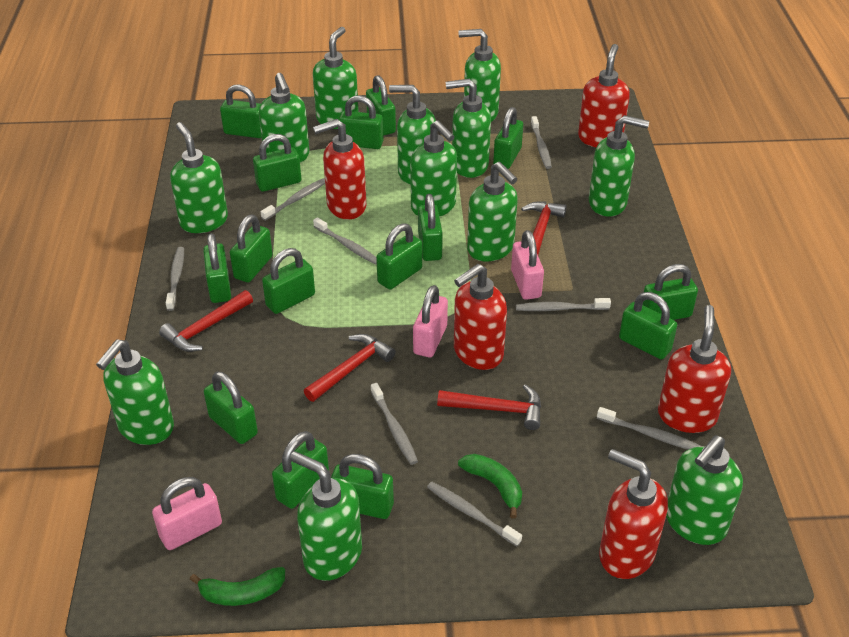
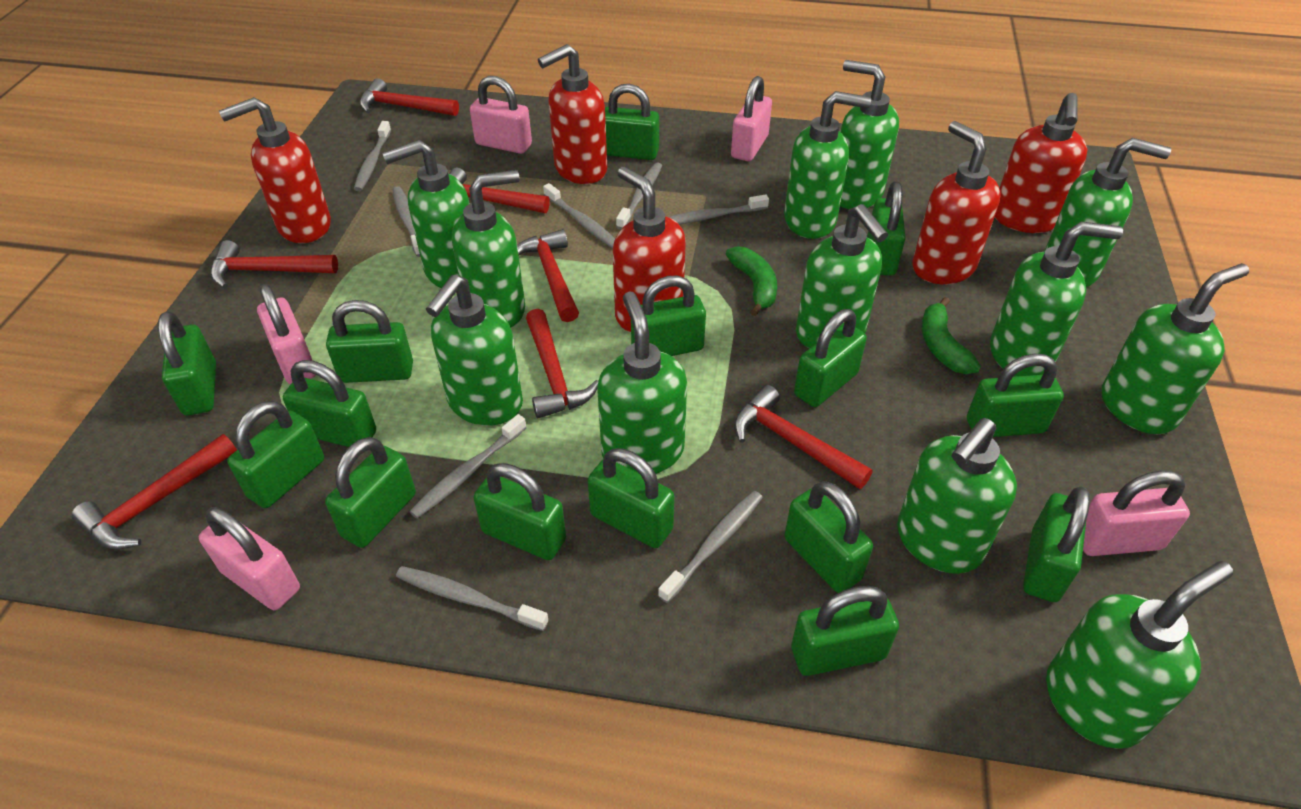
pink padlock: [152,477,222,550] [413,285,448,357] [511,230,544,300] = 3 -> [199,507,300,610] [257,284,316,384] [470,76,532,154] [731,76,772,161] [1083,470,1190,556] = 5
red hammer: [159,290,253,352] [304,334,396,402] [437,384,541,430] [521,202,567,255] = 4 -> [72,434,237,549] [210,240,338,288] [359,78,459,116] [449,167,550,213] [517,229,579,322] [526,309,598,418] [734,385,872,489] = 7

